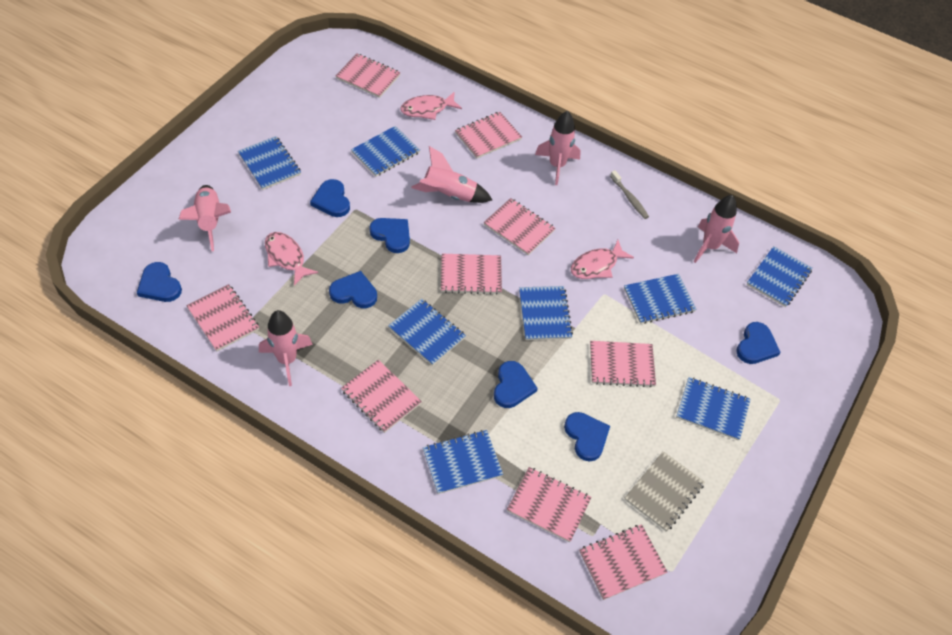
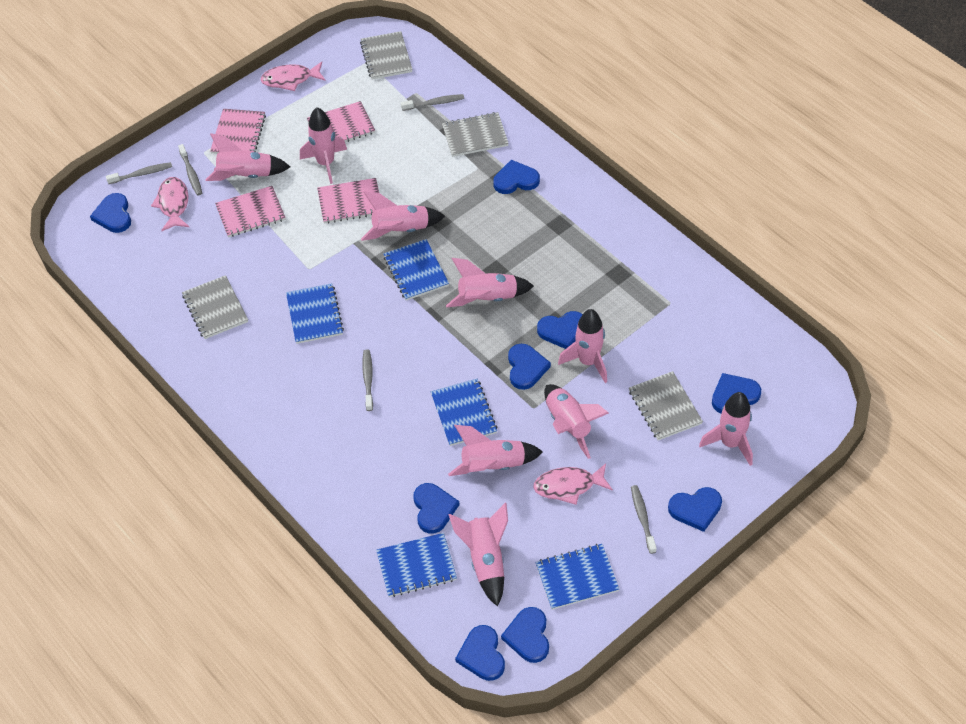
blue heart: [137,262,182,302] [310,179,350,217] [329,271,377,308] [369,218,410,253] [494,361,538,408] [564,412,610,461] [736,322,781,364] = 7 -> [90,193,131,233] [413,483,460,534] [455,625,505,681] [493,160,540,194] [501,607,549,663] [508,344,551,390] [537,311,583,349] [668,487,722,532] [712,373,761,413] = 9
blue notebook: [238,136,301,190] [351,126,420,176] [388,299,466,366] [423,430,503,494] [519,286,573,340] [624,274,697,324] [676,377,751,441] [746,246,813,307] = 8 -> [286,283,344,344] [376,533,457,597] [384,239,449,300] [431,379,497,446] [535,544,619,610] = 5
grey notebook: [624,451,705,532] = 1 -> [182,275,248,339] [360,31,413,80] [442,112,509,157] [629,371,703,440] = 4
grey toothbrush: [610,170,649,219] = 1 -> [106,162,172,184] [178,144,202,195] [362,349,373,411] [401,94,464,111] [631,485,657,554] = 5
pink notebook: [186,284,259,351] [335,54,401,98] [341,360,422,433] [441,254,502,295] [455,112,522,158] [483,198,555,255] [507,467,592,542] [579,524,668,600] [590,341,656,387] = 9 -> [210,109,266,154] [215,186,285,237] [307,101,375,142] [317,178,379,224] = 4
pink rocket: [178,185,231,251] [259,310,313,386] [411,146,492,203] [535,111,581,185] [694,195,739,263] = 5 -> [205,133,290,181] [300,107,347,184] [361,191,445,241] [446,258,534,308] [448,425,543,476] [449,503,508,607] [544,384,609,459] [558,309,607,383] [699,392,753,466] = 9

